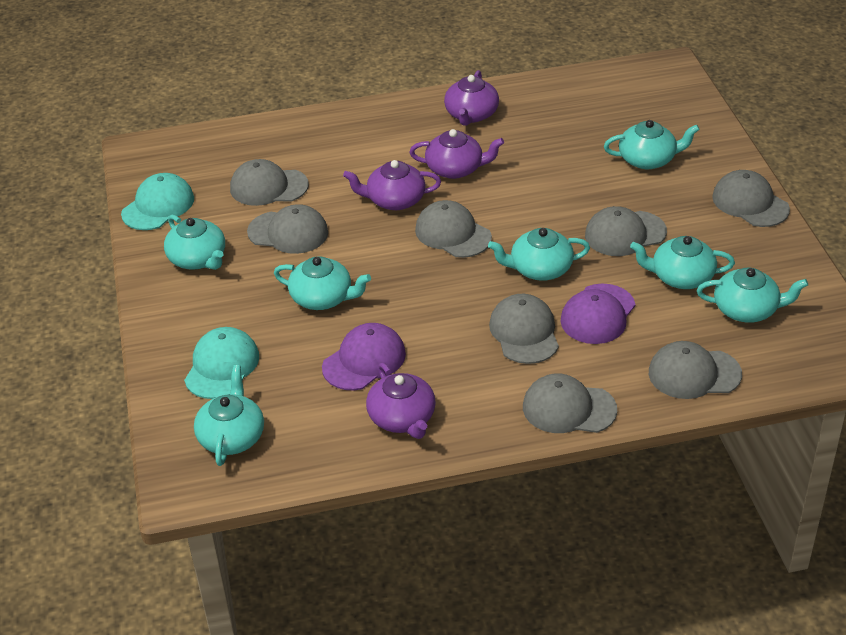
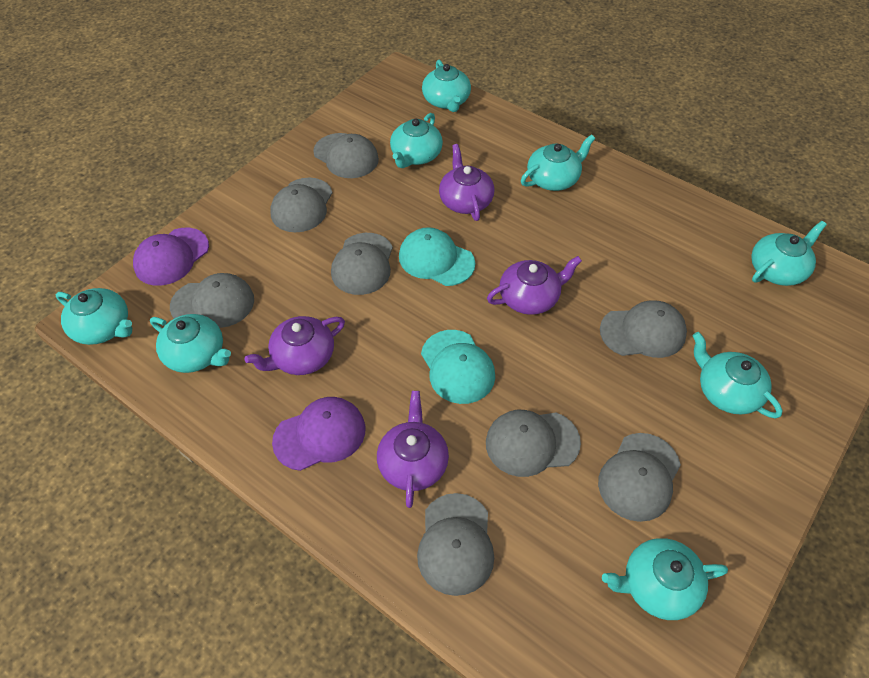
turquoise teapot: [164,215,225,270] [194,365,264,466] [274,256,371,310] [488,228,590,281] [604,120,700,169] [630,236,735,289] [697,267,808,323] = 7 -> [56,288,132,345] [150,314,231,373] [390,113,443,168] [422,60,471,112] [521,134,595,191] [602,538,728,620] [692,332,782,418] [751,221,827,286] = 8

